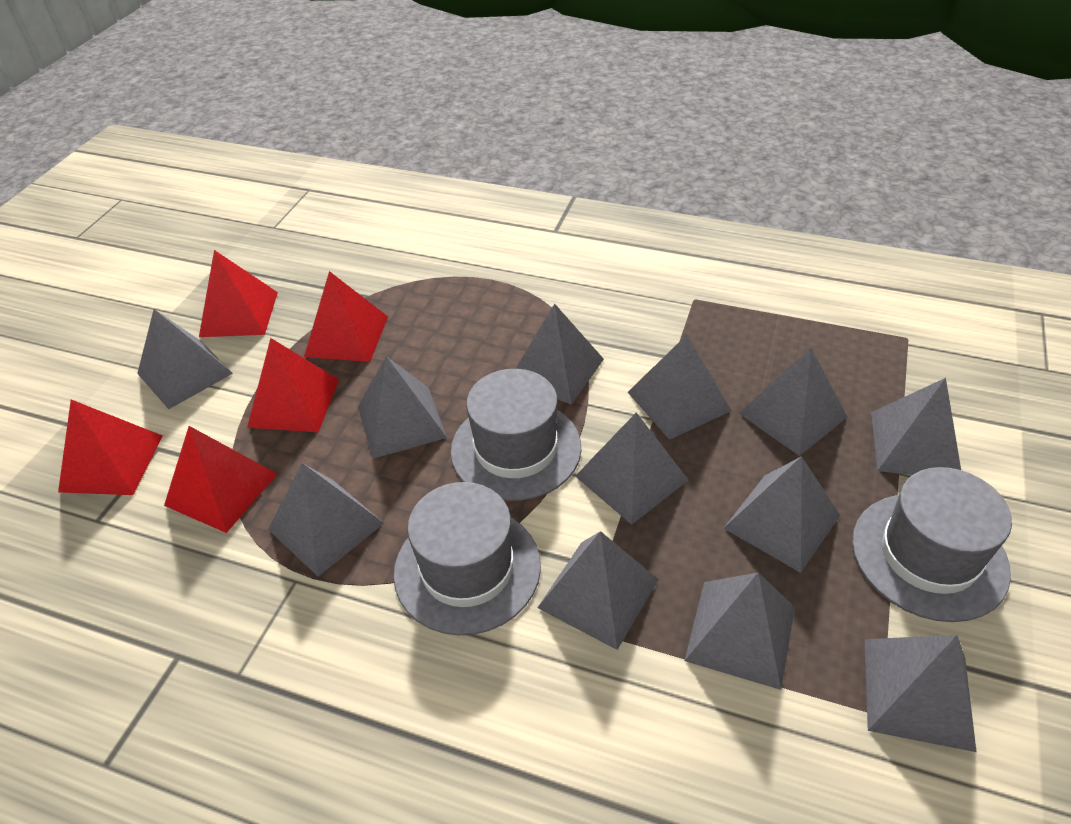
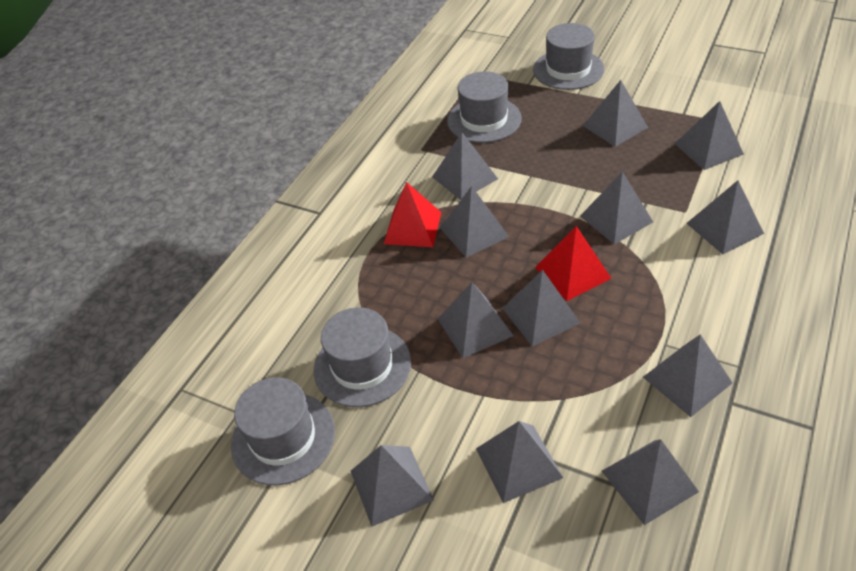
grey hat: [393,482,541,635] [451,369,581,501] [852,467,1012,622] = 3 -> [231,377,335,486] [314,307,411,407] [447,71,522,143] [533,23,604,90] = 4
red pyramid: [58,400,163,495] [164,426,277,533] [199,250,278,337] [247,338,339,432] [304,271,388,362] = 5 -> [384,182,441,247] [535,226,611,301] = 2

